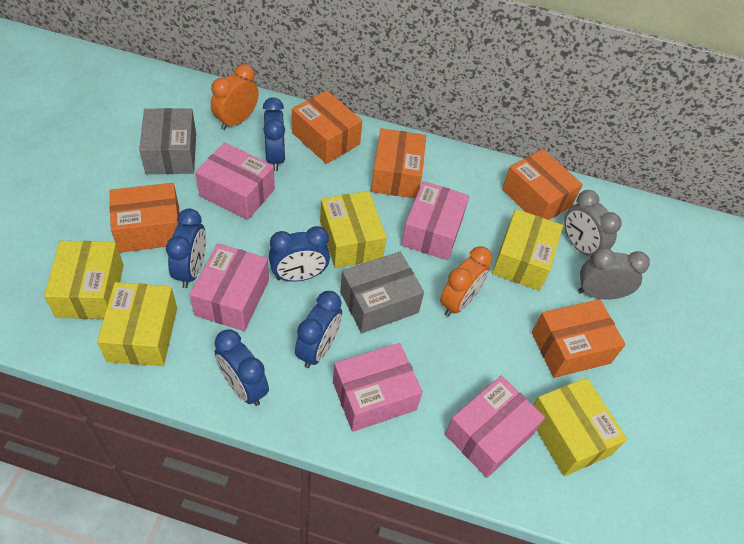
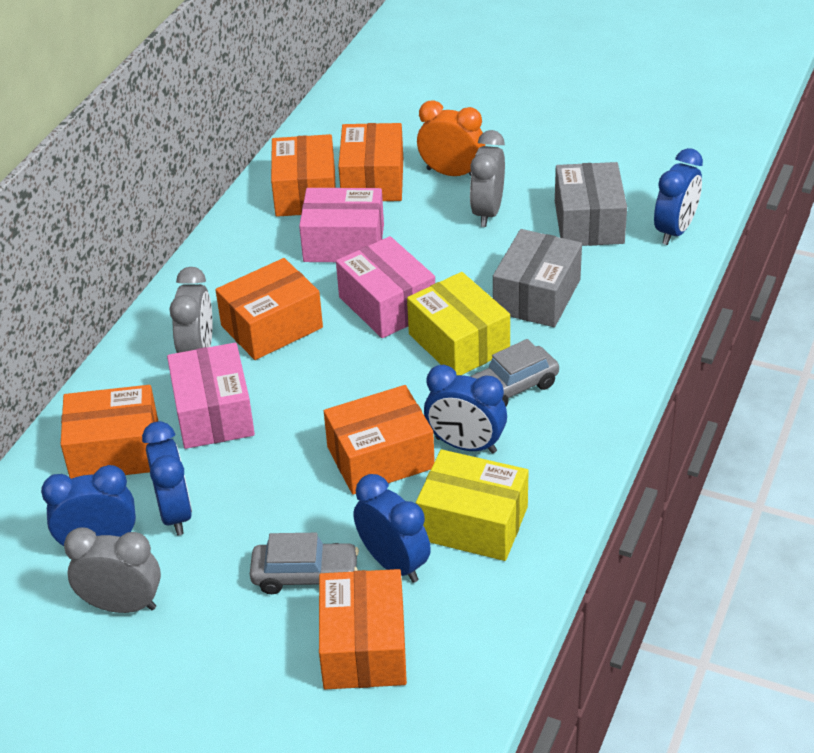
grey car: none = 0 -> [250,533,359,594] [470,339,559,406] = 2
grey clock: [564,190,622,258] [578,248,650,300] = 2 -> [64,527,161,613] [170,267,213,353] [470,130,505,227] = 3
orange box: [109,183,180,253] [292,90,362,164] [371,128,426,199] [502,149,583,220] [532,299,626,378] = 5 -> [61,385,158,479] [216,258,323,360] [271,134,336,217] [319,569,407,689] [324,385,435,495] [338,123,403,201] = 6
orange clock: [211,64,258,130] [440,246,492,317] = 2 -> [417,100,485,176] = 1
pink box: [190,243,269,331] [195,142,275,220] [333,343,423,432] [401,181,470,260] [445,376,545,478] = 5 -> [167,343,255,449] [299,188,384,262] [336,236,435,338] = 3
yellow box: [44,241,123,319] [97,282,177,366] [320,191,387,268] [492,209,563,291] [533,377,627,476] = 5 -> [407,272,510,375] [416,449,529,561] = 2

